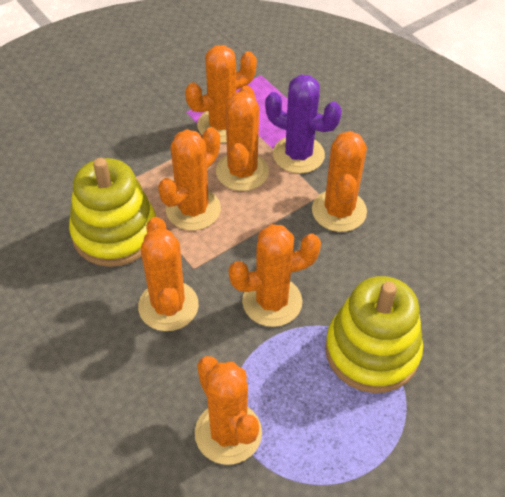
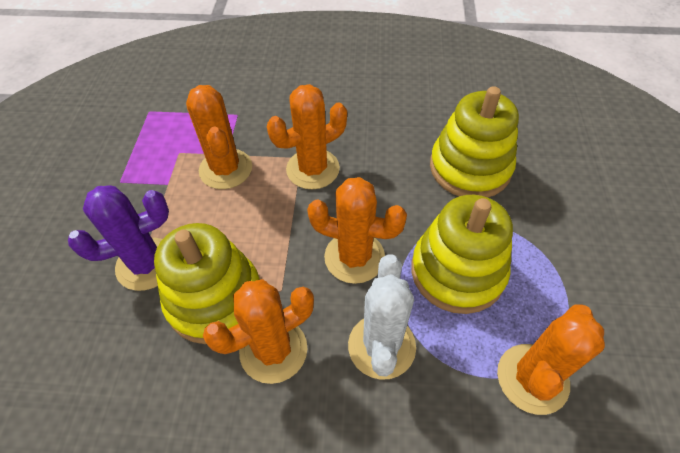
orange cactus: [138,217,199,331] [158,127,221,230] [185,45,257,143] [195,356,262,465] [216,85,269,191] [229,224,321,327] [312,131,367,232] = 7 -> [186,85,252,189] [203,279,314,384] [267,84,347,189] [307,177,407,284] [497,304,605,415] = 5
white cactus: none = 0 -> [348,254,416,380] = 1
yellow stacking toy: [69,158,156,267] [325,276,423,393] = 2 -> [154,223,260,344] [411,195,513,314] [430,86,519,197] = 3

